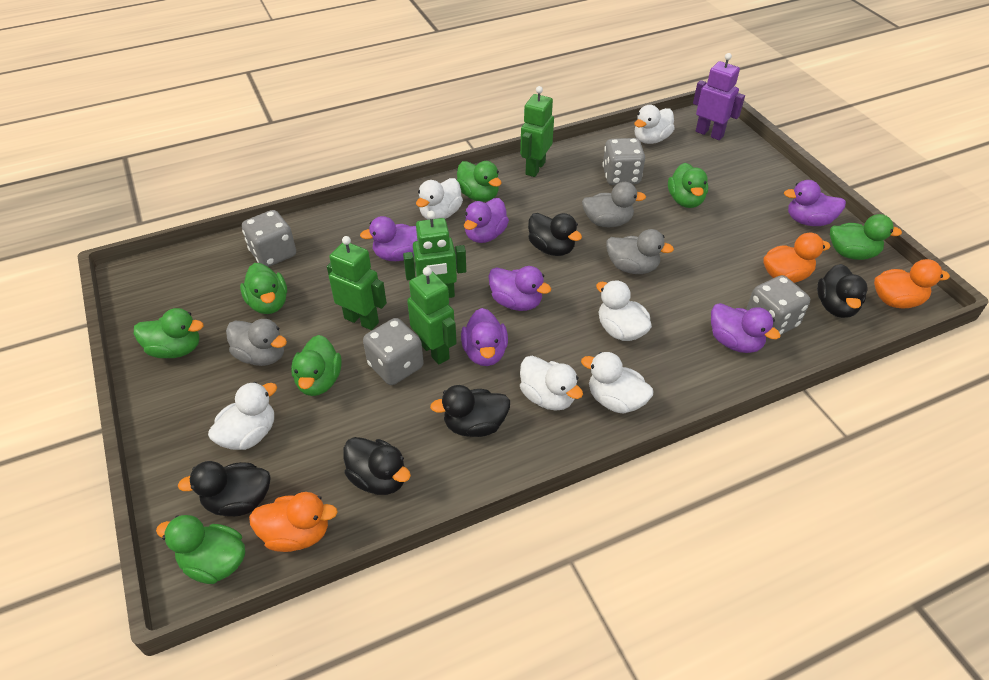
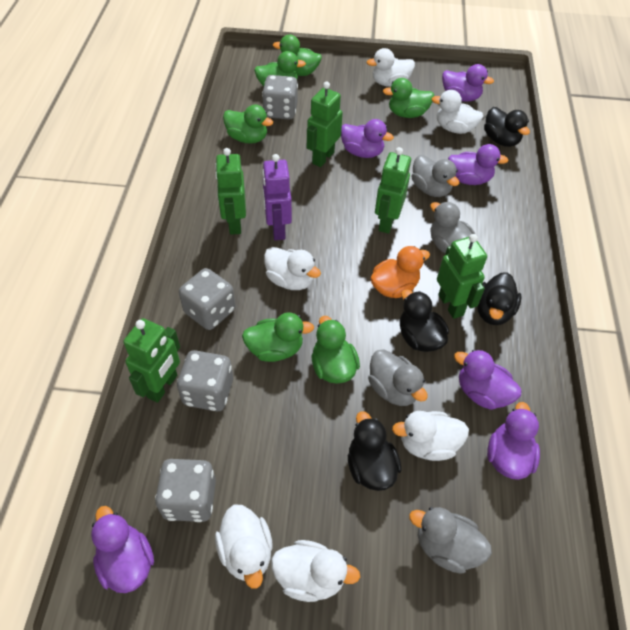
black duck: [178,461,271,516] [343,437,411,495] [430,385,510,437] [528,213,582,256] [817,264,868,318] = 5 -> [348,411,401,491] [400,290,449,352] [477,272,522,325] [484,107,530,147] = 4
green duck: [134,308,204,358] [156,515,245,584] [240,263,287,314] [291,335,342,396] [457,161,502,202] [668,163,708,208] [830,214,902,260] = 7 -> [223,105,273,144] [242,312,314,362] [254,51,306,87] [273,34,322,76] [311,316,360,384] [383,78,434,118] = 6
green robot: [327,236,387,330] [403,211,466,298] [407,267,457,365] [520,86,554,177] = 4 -> [123,318,180,403] [215,148,246,235] [307,81,343,167] [375,147,411,234] [437,234,487,319] = 5
grey duck: [226,319,287,366] [582,182,646,227] [606,229,674,274] = 3 -> [368,349,428,406] [409,507,492,573] [411,155,459,197] [430,202,475,254] = 4
orange duck: [249,492,338,552] [763,233,831,283] [874,259,950,309] = 3 -> [371,246,430,298] = 1

